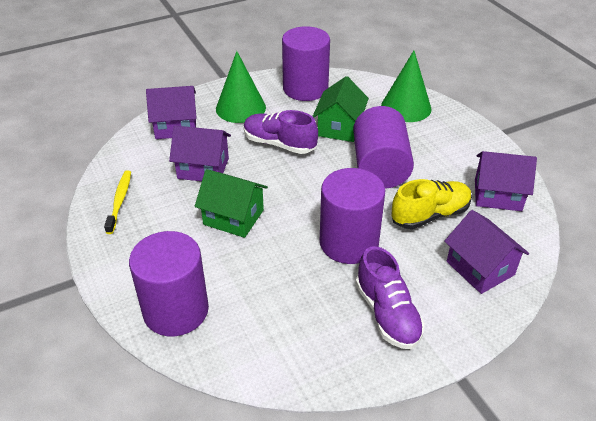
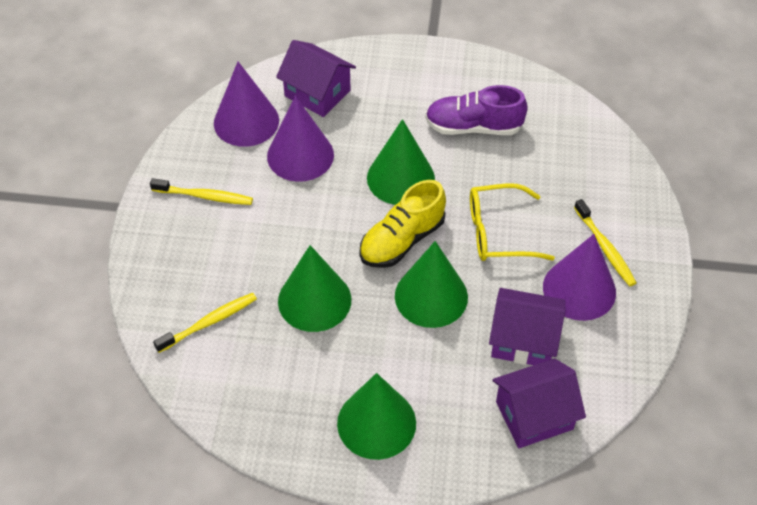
green cone: [216,51,266,123] [381,51,431,122] = 2 -> [278,245,351,332] [337,373,416,460] [367,119,435,205] [395,241,468,328] = 4
green house: [195,169,268,238] [312,76,369,142] = 2 -> none = 0
purple cone: none = 0 -> [214,62,279,147] [267,96,334,182] [543,234,616,321] = 3
purple cylinder: [129,231,209,337] [282,26,330,101] [320,168,385,264] [353,106,414,189] = 4 -> none = 0
purple house: [146,86,197,139] [169,126,231,181] [444,210,529,294] [475,151,537,211] = 4 -> [276,40,356,117] [489,288,565,365] [492,358,586,448] = 3
purple shoe: [244,110,318,154] [356,246,425,349] = 2 -> [425,85,528,135] = 1
yellow glasses: none = 0 -> [470,183,555,261] = 1
yellow toothbrush: [104,171,131,234] = 1 -> [150,178,253,205] [153,293,257,353] [574,199,637,287] = 3

